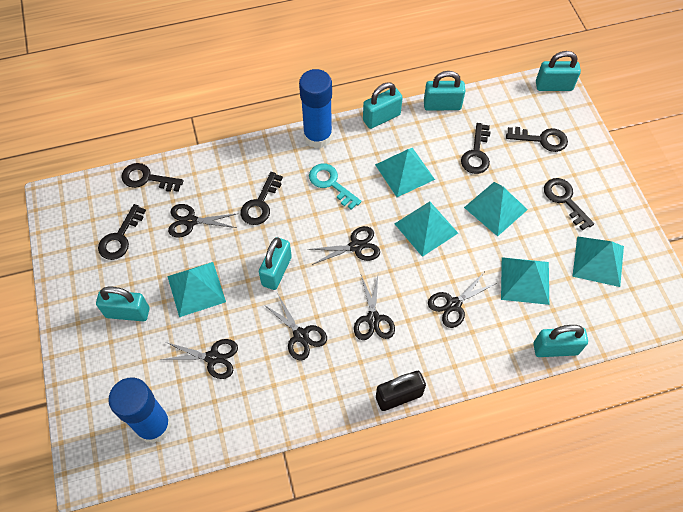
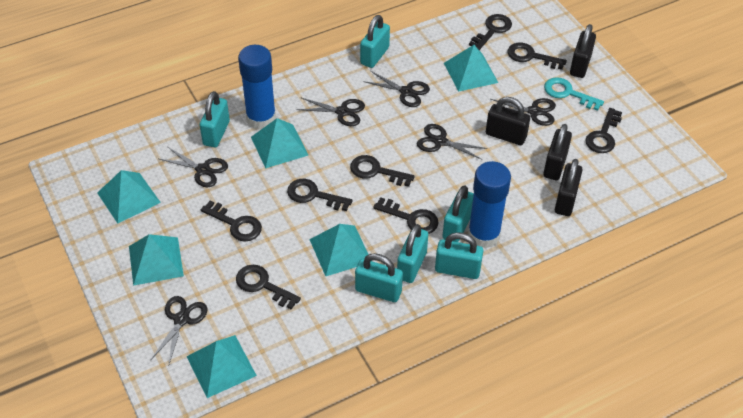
black key: [98,204,146,260] [121,163,184,192] [240,172,283,225] [461,123,490,174] [506,127,568,152] [544,178,594,230] = 6 -> [201,201,262,241] [236,265,301,309] [287,179,352,211] [350,155,415,187] [373,197,439,234] [469,14,512,50] [507,43,567,70] [585,108,622,153] = 8
black padlock: [376,371,426,411] = 1 -> [486,97,530,145] [543,124,572,180] [555,159,583,216] [570,24,596,78] = 4

